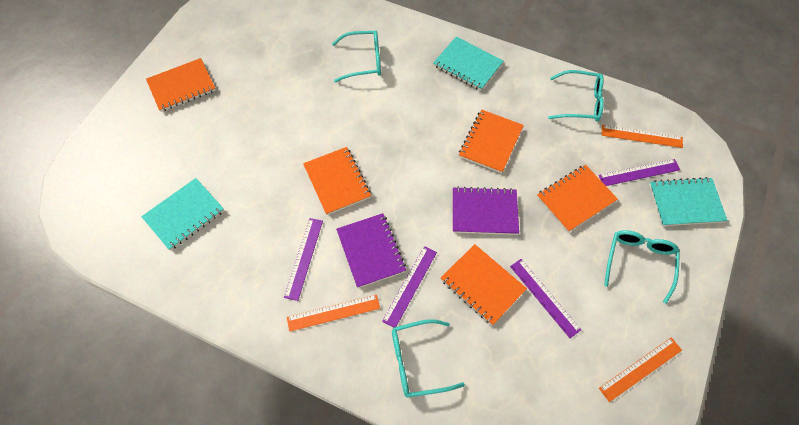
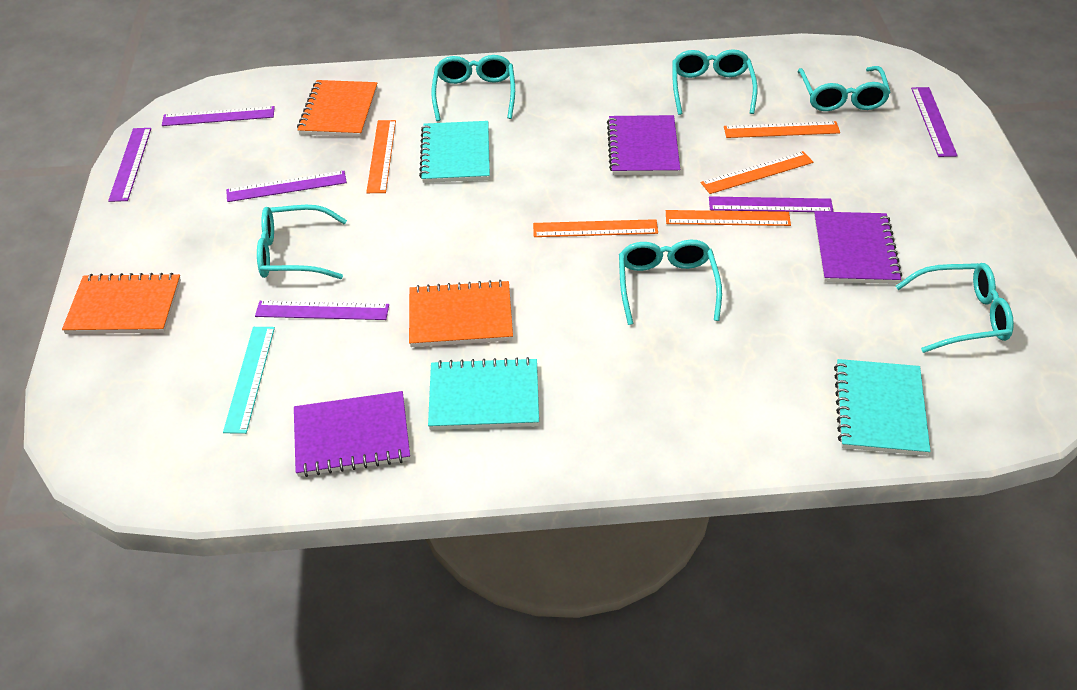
orange notebook: [146,58,216,112] [303,147,371,215] [441,244,527,326] [459,109,524,173] [537,165,618,232] = 5 -> [62,273,181,334] [297,80,378,137] [409,280,513,347] = 3
orange ruler: [287,295,380,332] [599,337,682,402] [602,125,683,148] = 3 -> [366,120,396,193] [533,219,658,237] [666,210,791,226] [701,151,813,194] [724,121,840,138] = 5
purple notebook: [336,213,406,288] [453,186,519,235] = 2 -> [294,391,410,477] [607,115,680,175] [814,211,902,284] = 3
purple ruler: [284,218,323,301] [382,246,437,328] [510,259,581,338] [599,159,680,186] = 4 -> [108,128,151,202] [162,106,275,126] [226,171,347,202] [255,301,389,320] [709,196,834,212] [911,87,958,157] = 6
turquoise glasses: [332,30,381,82] [392,319,465,397] [548,70,604,122] [604,230,680,304] = 4 -> [257,205,347,279] [431,55,515,121] [619,240,722,325] [672,49,758,115] [797,66,891,111] [895,263,1014,353] = 6
turquoise ruler: none = 0 -> [223,327,275,434] = 1

